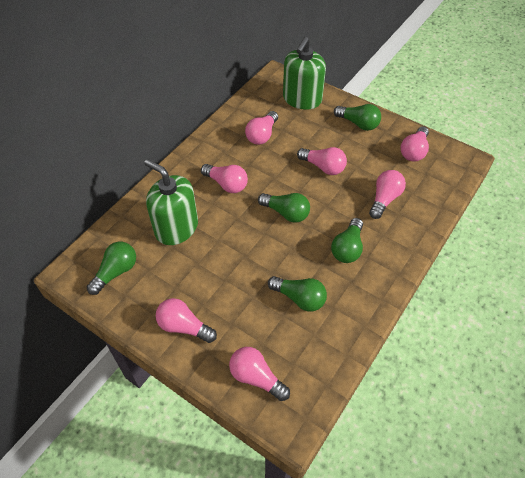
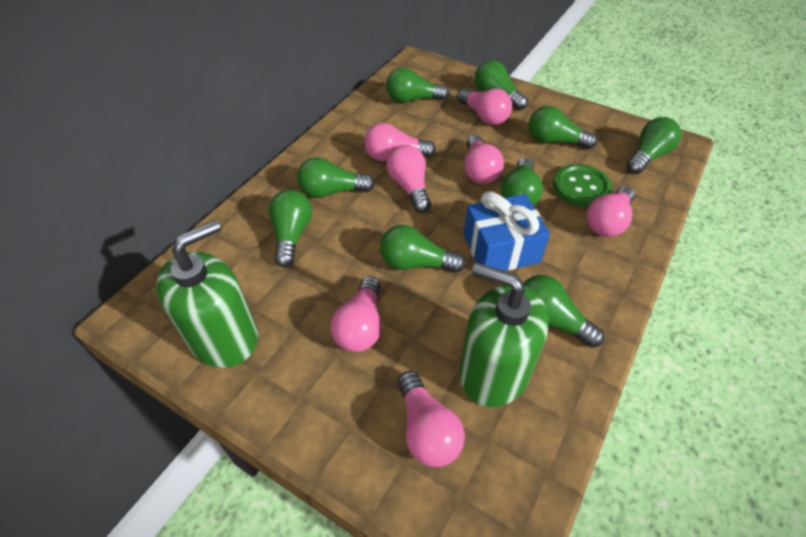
blue gift: none = 0 -> [464,191,550,271] = 1
green button: none = 0 -> [553,164,612,207] = 1
green light bulb: [87,242,136,295] [258,193,310,223] [268,276,327,311] [331,218,363,263] [334,104,381,131] = 5 -> [269,189,312,267] [297,157,375,198] [380,225,466,273] [386,68,450,103] [474,60,528,110] [501,158,543,206] [523,275,604,348] [529,106,597,149] [627,117,682,174] = 9

